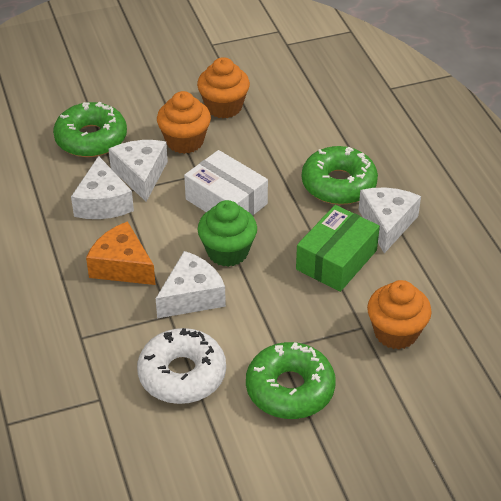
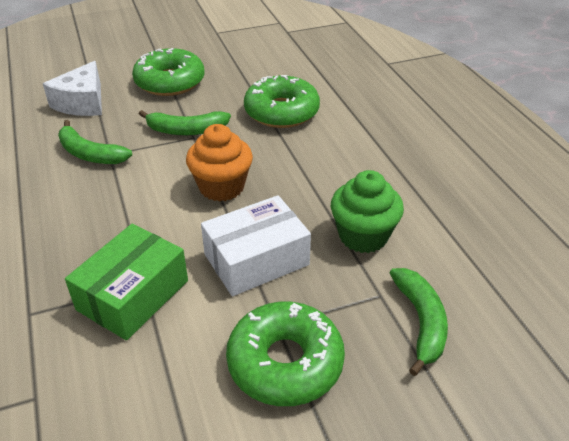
green banana: none = 0 -> [58,120,132,164] [139,110,231,135] [390,268,448,376] = 3
orange cheese: [86,221,156,285] = 1 -> none = 0
orange cupcake: [157,91,211,154] [197,57,250,118] [367,280,432,349] = 3 -> [186,124,253,202] = 1
white cheese: [71,156,134,219] [109,140,168,202] [156,251,226,318] [359,188,421,253] = 4 -> [43,61,102,116] = 1
white donut: [137,328,226,404] = 1 -> none = 0

